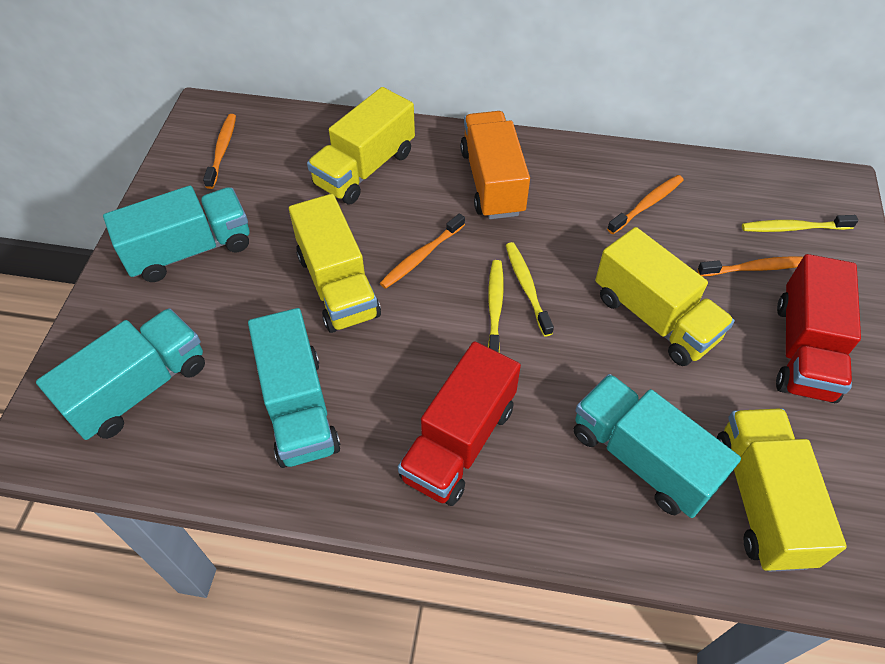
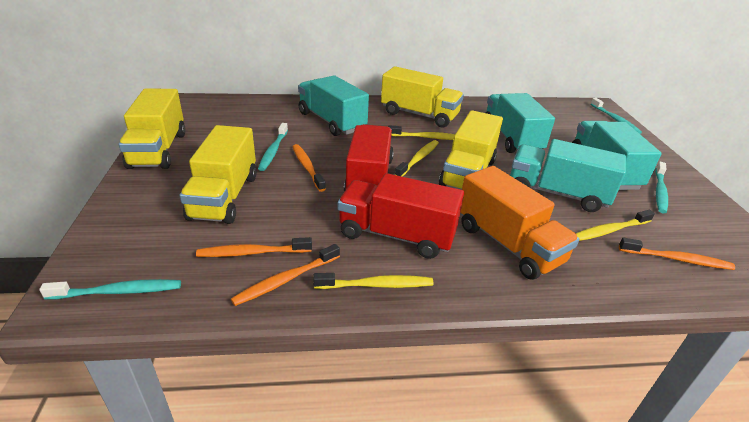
turquoise toothbrush: none = 0 -> [39,279,181,300] [258,123,288,171] [591,98,642,134] [655,162,668,213] = 4
yellow toothbrush: [488,260,504,353] [506,242,554,337] [742,215,858,232] = 3 -> [313,273,434,289] [388,125,455,140] [395,140,439,177] [576,210,655,241] = 4

